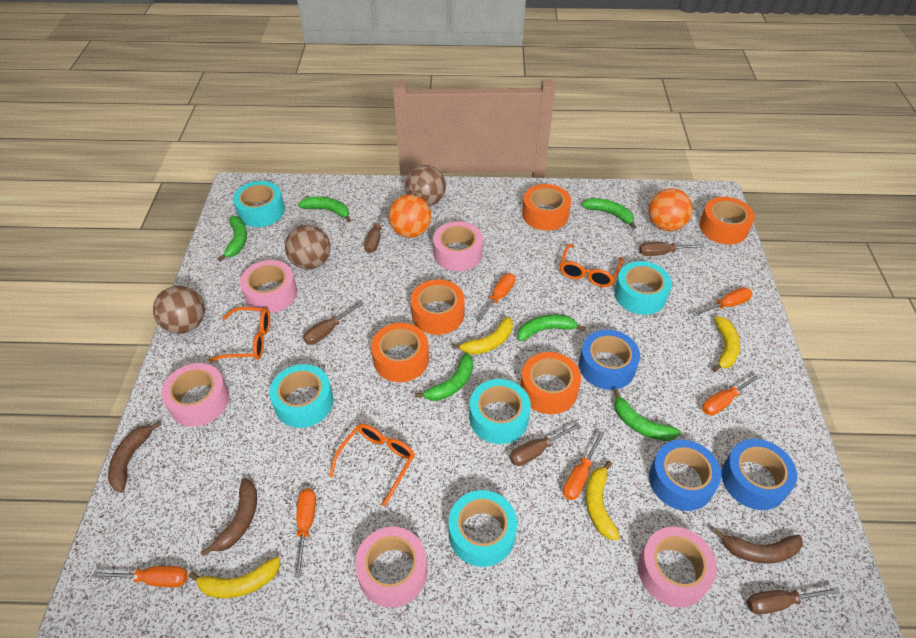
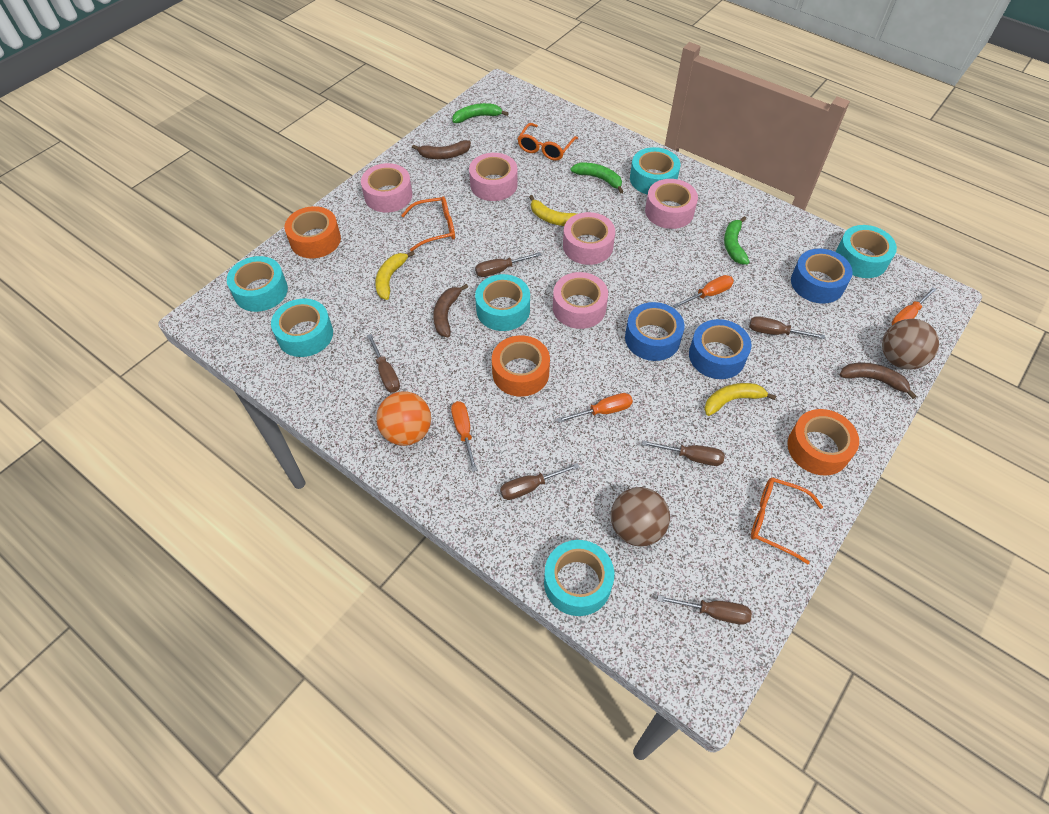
brown ball: [153,286,205,334] [285,225,331,270] [405,165,446,206] = 3 -> [611,487,670,547] [882,319,939,370] = 2
brown screwdriver: [303,301,364,345] [364,207,387,253] [510,423,581,466] [639,242,705,256] [747,587,840,614] = 5 -> [367,334,400,393] [475,252,541,277] [500,463,579,500] [642,440,725,466] [657,595,752,625] [749,316,825,339] = 6
green banana: [218,216,247,261] [298,197,351,222] [415,353,473,401] [517,314,585,341] [582,198,636,229] [613,389,680,441] = 6 -> [453,103,509,123] [570,163,624,193] [724,216,750,264] = 3
orange ball: [388,194,431,238] [648,188,693,231] = 2 -> [376,392,431,446] = 1
orange screwdriver: [92,566,188,587] [295,489,316,578] [476,273,515,322] [563,431,605,500] [692,287,753,316] [702,374,762,415] = 6 -> [451,401,477,472] [557,393,633,423] [673,275,734,308] [891,287,937,325] = 4
orange tape: [371,323,429,382] [411,279,465,335] [520,352,581,414] [522,184,571,231] [699,197,755,244] = 5 -> [285,206,341,258] [492,335,550,397] [787,409,859,476] = 3
turquoise tape: [233,181,285,227] [269,364,333,428] [448,490,517,567] [469,379,531,444] [614,261,672,315] = 5 -> [227,256,288,312] [271,298,333,357] [475,274,530,331] [544,540,614,616] [630,147,680,195] [836,225,897,278] = 6
yellow banana: [188,557,280,598] [452,316,513,355] [586,461,620,540] [712,316,740,372] = 4 -> [375,251,415,300] [529,195,577,226] [704,383,776,416] = 3

